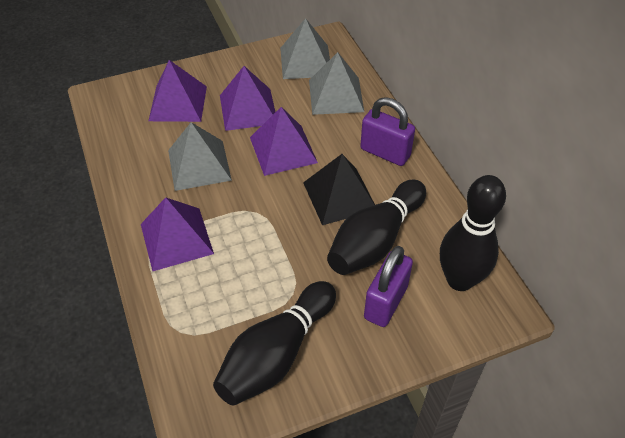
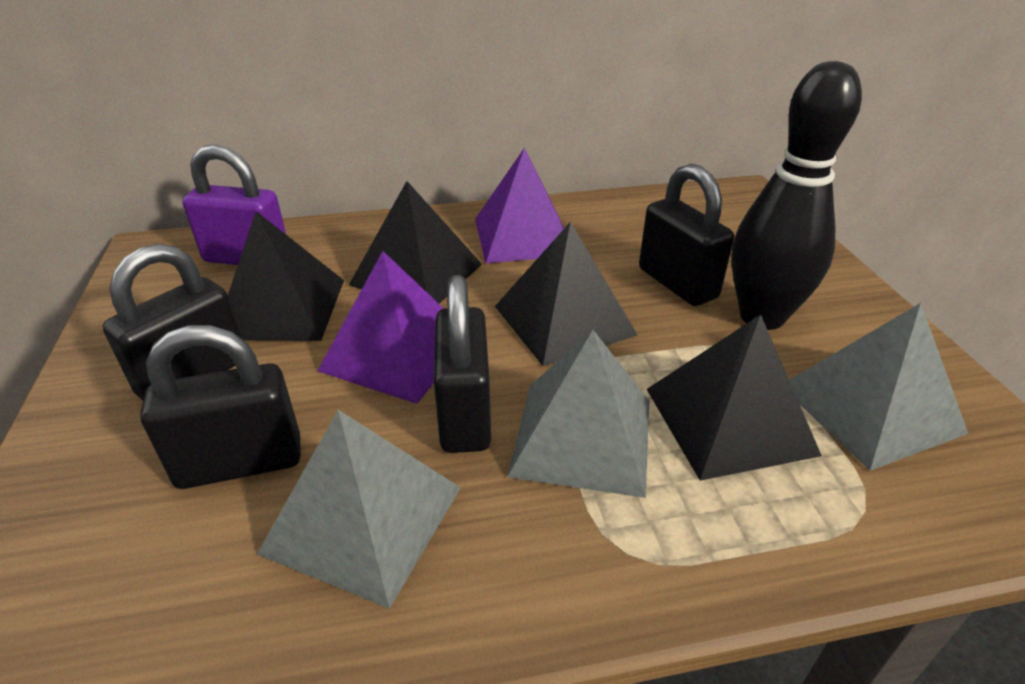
black bowling pin: [213,281,336,406] [327,180,426,275] [440,175,506,291] = 3 -> [731,61,862,330] = 1
black padlock: none = 0 -> [103,244,242,400] [140,325,301,489] [434,275,491,453] [639,164,734,306] = 4
black pyramid: [303,154,375,225] = 1 -> [228,211,344,341] [349,181,482,304] [495,222,638,366] [647,314,822,481] = 4
purple padlock: [360,97,415,166] [364,246,413,327] = 2 -> [182,144,286,265] = 1
purple pyramid: [141,197,214,271] [148,60,207,122] [220,66,275,131] [250,107,318,176] = 4 -> [318,251,444,404] [475,148,564,263] = 2

